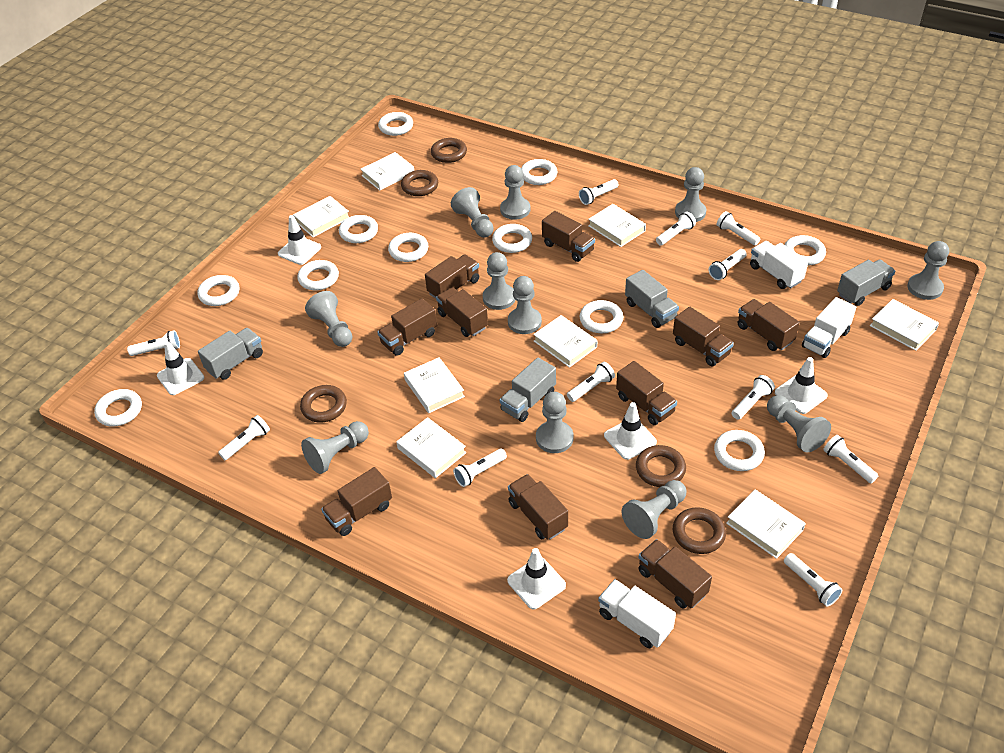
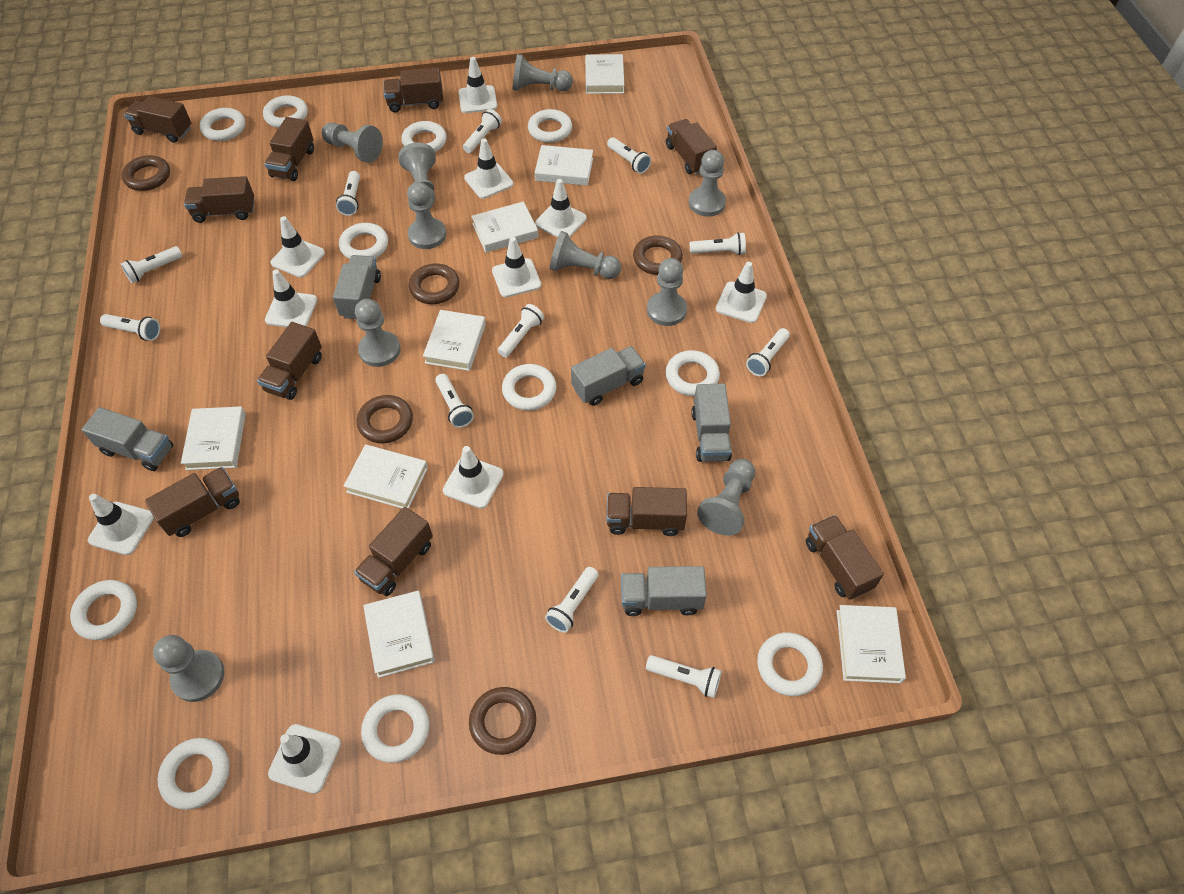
grey pawn: [301,421,369,474] [305,291,352,347] [451,187,494,237] [483,252,515,310] [500,165,530,220] [508,276,542,334] [536,392,573,453] [622,480,686,539] [675,167,706,222] [767,395,831,452] [907,241,949,300] = 11 -> [153,635,225,702] [321,123,383,163] [355,299,400,367] [398,142,436,203] [407,182,446,249] [513,54,573,91] [550,231,621,279] [647,258,687,326] [689,150,726,217] [697,459,755,536] = 10
grey truck: [198,328,263,380] [500,357,556,422] [625,270,679,328] [837,260,895,306] = 4 -> [81,407,173,471] [333,255,381,319] [571,346,646,406] [621,566,707,616] [691,384,732,462] = 5
white traffic cone: [157,341,204,395] [278,215,321,265] [507,548,566,609] [604,402,657,460] [775,357,828,414] = 5 -> [88,494,154,555] [265,269,317,327] [268,724,341,794] [271,216,325,278] [443,446,504,508] [459,57,497,113] [464,138,513,199] [492,237,541,297] [535,179,587,237] [716,262,767,323] = 10
white truck: [598,579,676,648] [750,241,808,289] [802,297,856,358] = 3 -> none = 0

